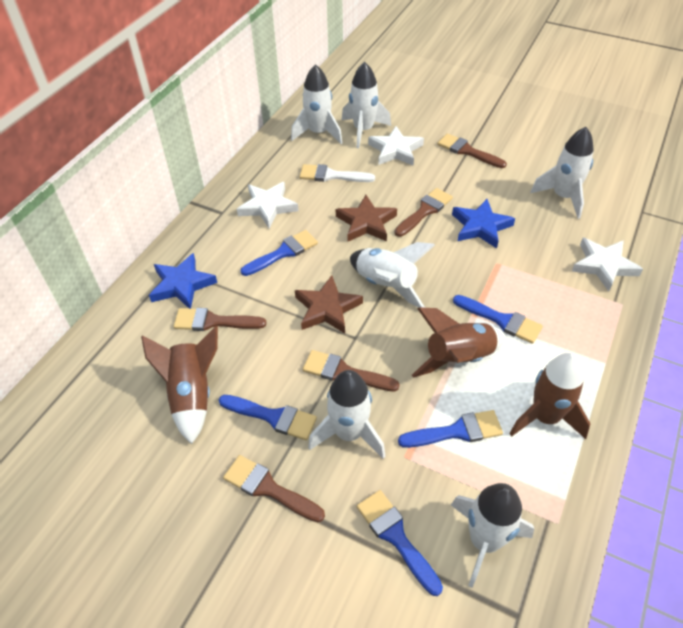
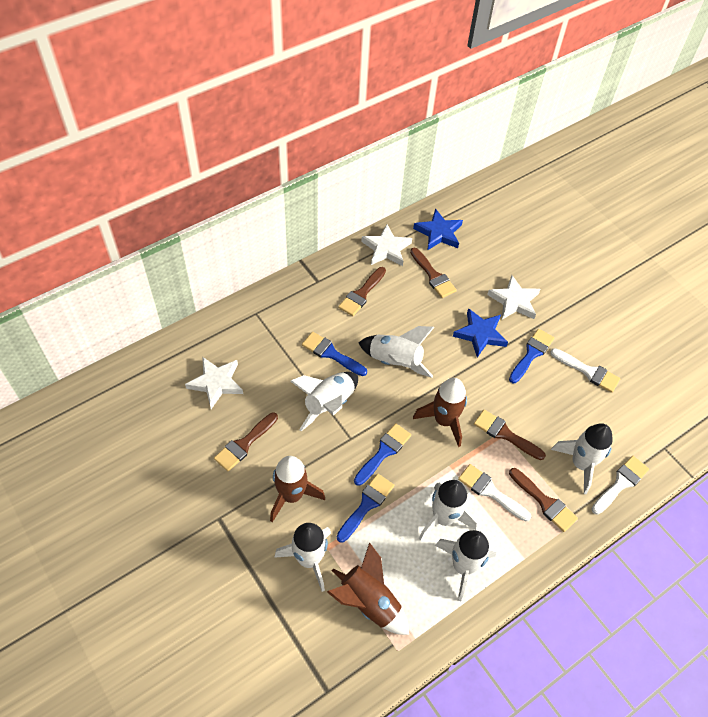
blue brush: [219,395,317,440] [241,230,318,276] [357,490,443,596] [398,410,503,448] [453,295,543,344] = 5 -> [302,332,367,376] [337,474,394,543] [354,423,411,486] [509,329,554,383] = 4
brown star: [295,275,363,333] [336,195,397,241] = 2 -> none = 0
white brush: [299,164,375,182] = 1 -> [458,464,531,522] [550,348,620,393] [592,456,649,515] = 3

